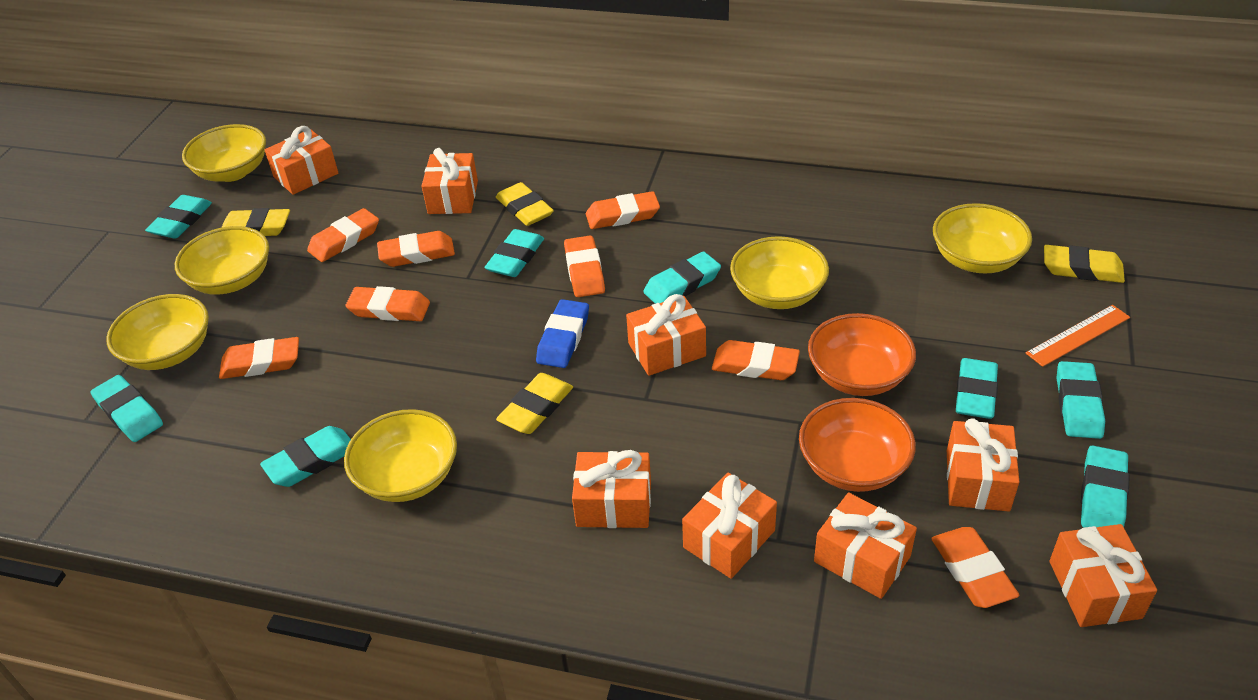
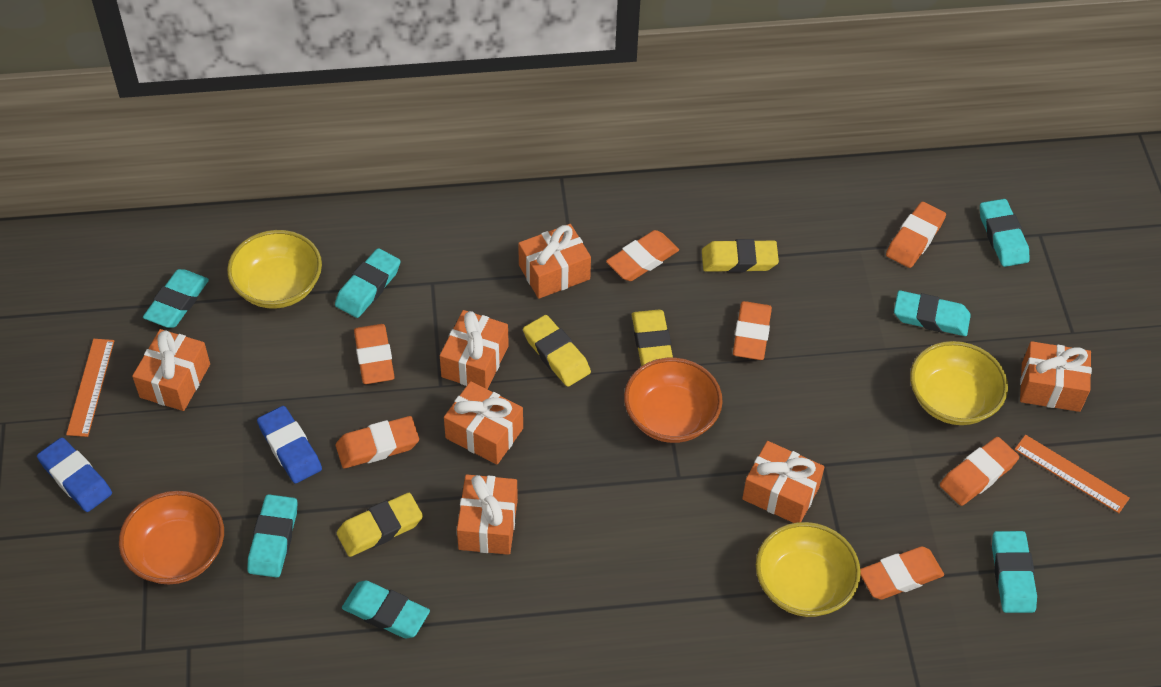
blue eraser: [536,299,589,368] = 1 -> [37,437,112,512] [257,406,322,483] = 2
orange eraser: [219,337,299,379] [307,208,379,262] [346,286,430,321] [377,231,455,267] [564,236,605,297] [586,191,660,229] [712,340,800,380] [931,527,1020,608] = 8 -> [336,416,419,468] [354,324,395,384] [606,230,679,281] [733,301,772,360] [860,547,944,600] [886,202,946,268] [940,437,1019,506] = 7
orange gift: [265,126,338,195] [422,148,478,214] [572,450,651,528] [626,294,706,376] [682,473,777,579] [814,492,917,599] [947,418,1019,512] [1050,524,1157,627] = 8 -> [132,329,210,411] [440,310,509,389] [444,381,523,465] [457,475,518,555] [518,224,591,299] [742,441,825,523] [1020,341,1092,412] = 7
orange ruler: [1026,305,1130,367] = 1 -> [66,339,114,437] [1014,435,1130,513] = 2
turquoise eraser: [90,375,163,442] [145,195,212,238] [260,426,351,487] [485,229,544,277] [643,251,721,304] [956,358,998,419] [1057,361,1105,439] [1081,446,1129,528] = 8 -> [143,269,209,328] [247,494,298,578] [335,248,401,318] [342,580,430,639] [894,290,971,336] [980,199,1030,267] [992,531,1037,613] = 7
yellow bowl: [106,294,209,370] [175,226,269,295] [182,124,266,182] [344,409,457,502] [730,236,829,309] [933,203,1032,274] = 6 -> [227,230,322,309] [756,522,861,617] [910,341,1008,425] = 3

